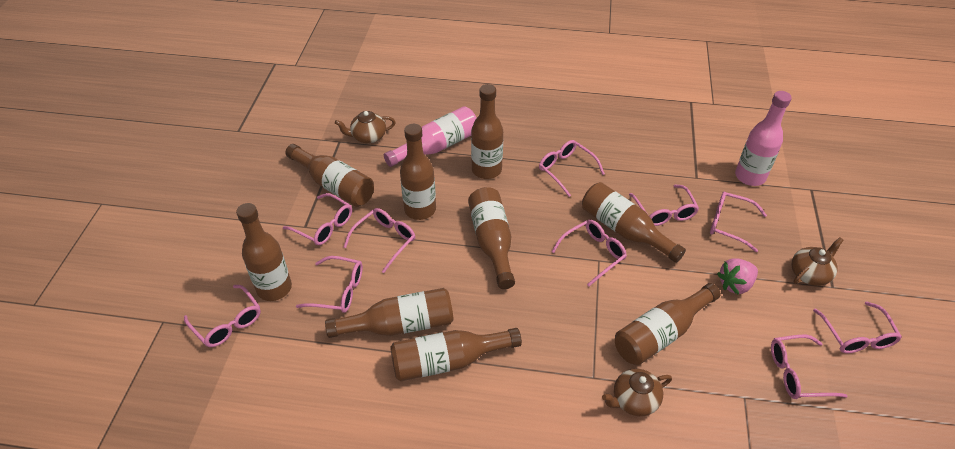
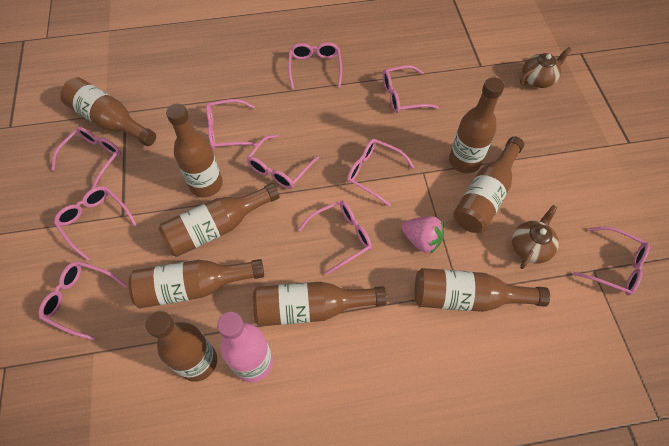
brown teapot: [335,111,396,144] [602,369,672,416] [792,237,843,286] = 3 -> [512,205,559,269] [520,47,572,88] = 2
pink bottle: [384,106,477,167] [735,91,792,186] = 2 -> [217,312,273,383] = 1

